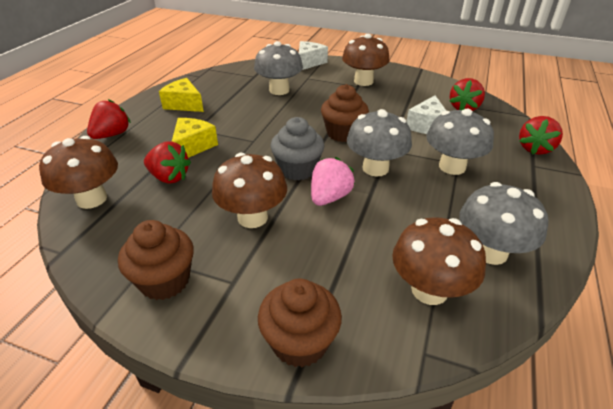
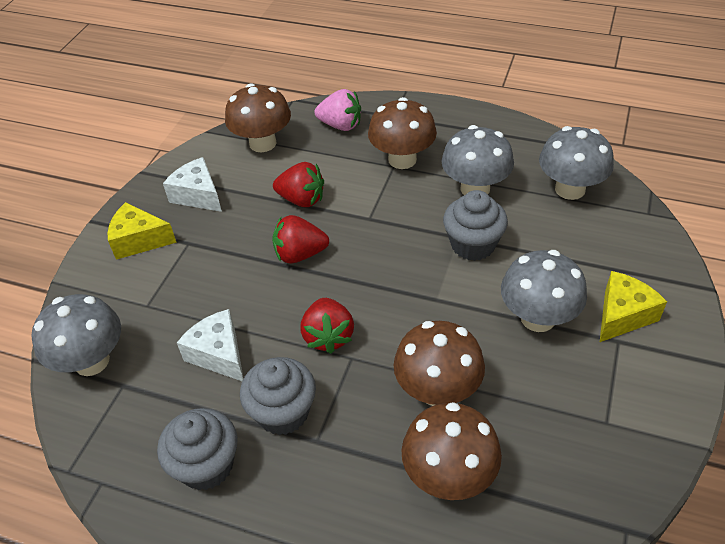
brown cupcake: [118,220,194,300] [258,279,342,368] [321,84,369,142] = 3 -> none = 0
grey cupcake: [270,117,324,180] = 1 -> [157,408,238,490] [240,357,316,435] [443,190,508,261] = 3
red strawberry: [87,99,131,139] [144,141,191,184] [450,78,485,111] [519,116,563,155] = 4 -> [272,215,329,263] [273,162,324,207] [300,298,354,354] = 3

